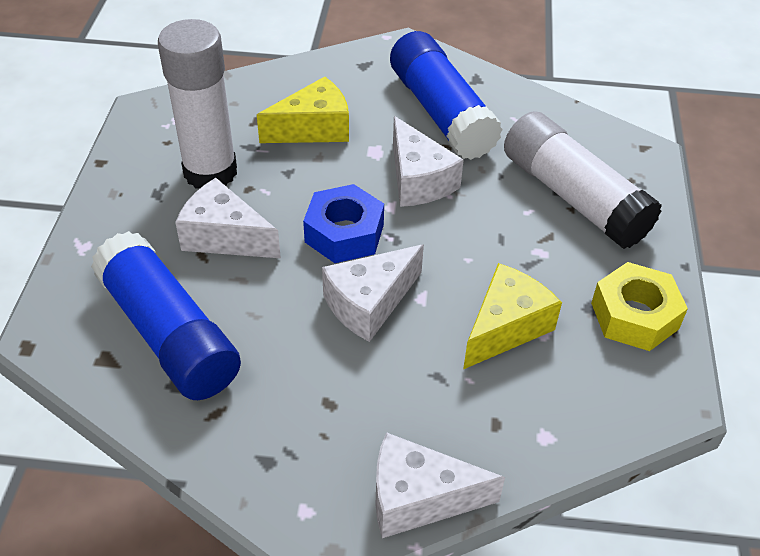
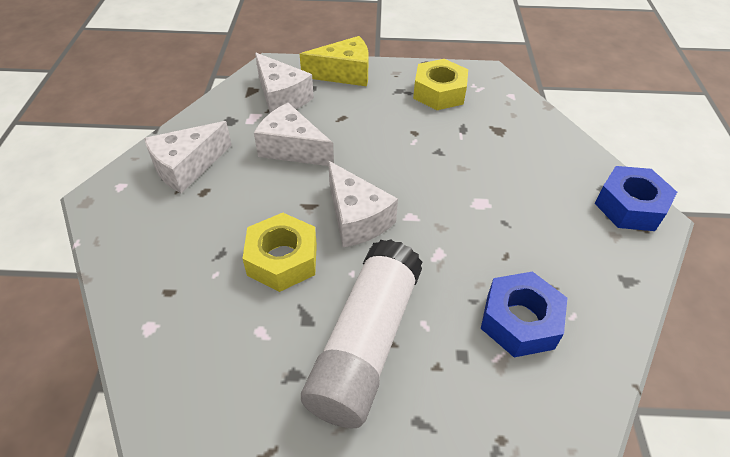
blue glue stick: [91,231,241,400] [390,31,503,160] = 2 -> none = 0
blue nut: [303,184,384,263] = 1 -> [481,271,567,357] [594,166,677,231] = 2
white glue stick: [158,19,237,189] [504,111,662,249] = 2 -> [301,239,422,428] = 1
yellow cheese: [257,77,349,143] [463,263,562,369] = 2 -> [300,36,369,86] = 1
yellow nut: [591,262,688,351] = 1 -> [242,213,317,292] [413,59,468,110] = 2

